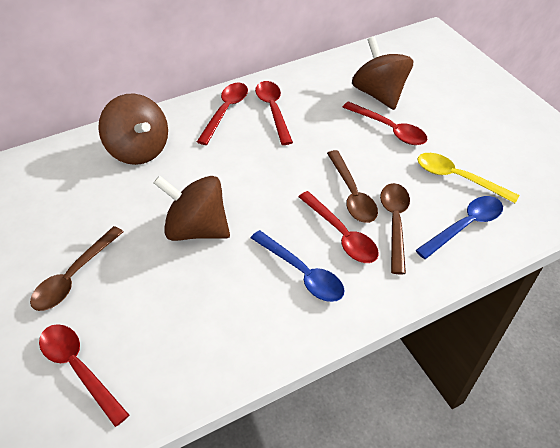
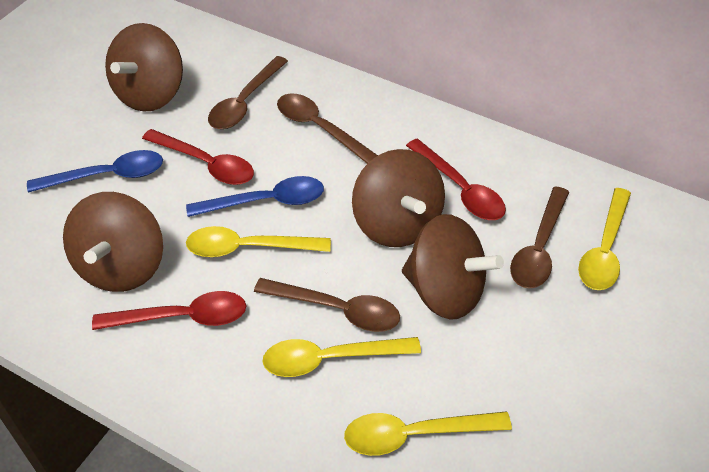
brown spinning top: [98,93,168,165] [154,175,230,241] [352,36,413,110] = 3 -> [63,192,163,292] [105,23,183,112] [352,149,445,247] [402,214,504,320] = 4
brown spoon: [30,226,123,311] [327,150,378,223] [380,183,410,275] = 3 -> [208,56,288,129] [254,278,400,332] [277,93,378,164] [510,186,569,289] = 4
red spoon: [39,324,129,427] [197,83,248,145] [255,81,293,145] [299,191,379,263] [343,101,427,145] = 5 -> [92,291,246,330] [142,129,254,185] [406,139,506,220] = 3
yellow spoon: [417,153,519,203] = 1 -> [186,226,331,257] [262,337,421,377] [344,411,512,456] [578,188,631,290] = 4

